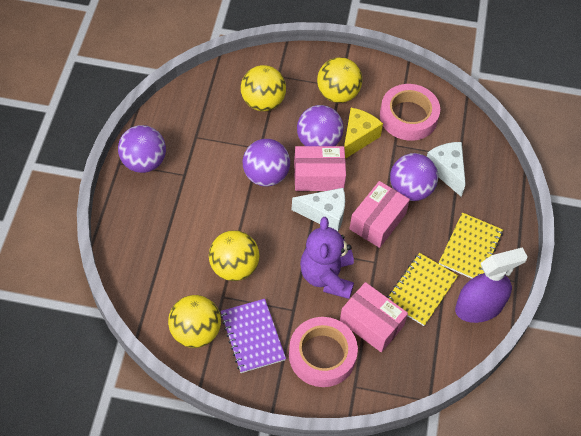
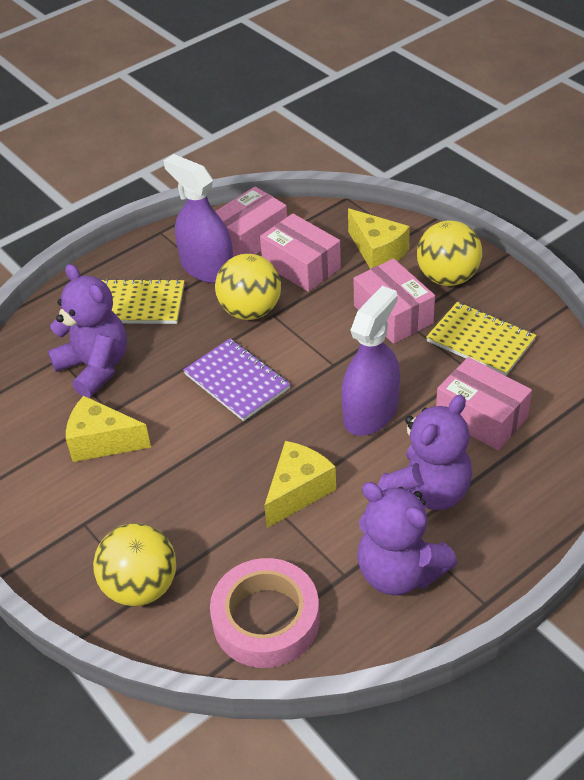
pink box: [294,146,346,191] [340,282,408,352] [350,181,410,248] = 3 -> [215,187,287,257] [260,214,341,292] [353,258,435,344] [436,357,532,450] = 4
pink tape: [289,317,358,387] [380,84,440,141] = 2 -> [210,558,320,668] = 1
purple ball: [118,125,166,173] [242,139,290,187] [297,105,344,146] [390,153,438,201] = 4 -> none = 0
purple spray bottle: [455,247,528,323] = 1 -> [163,154,233,283] [341,286,400,436] = 2
purple teddy bear: [300,217,354,299] = 1 -> [48,264,127,398] [357,482,457,595] [378,394,472,510] = 3
white cheese: [291,188,345,232] [427,142,466,197] = 2 -> none = 0
yellow ball: [168,295,221,348] [209,230,260,281] [241,65,286,111] [317,57,362,103] = 4 -> [93,523,176,606] [215,254,281,320] [417,221,482,286] = 3
yellow cheese: [344,108,383,159] = 1 -> [66,396,151,462] [264,441,336,528] [348,209,410,269] = 3

